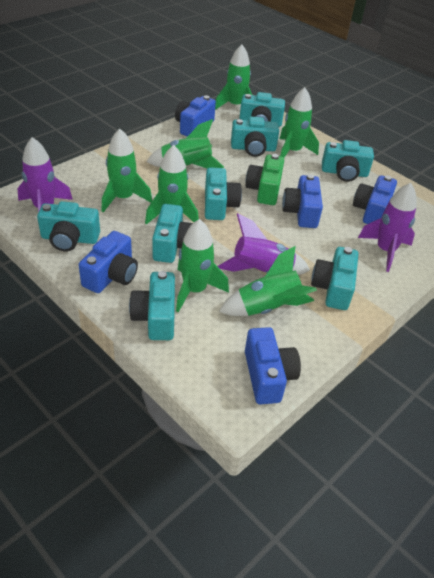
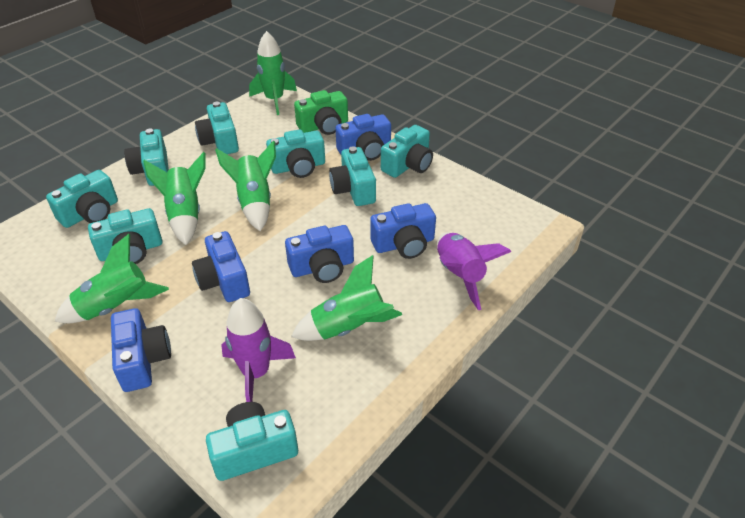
green rocket: [101,129,152,212] [145,145,199,225] [146,119,224,168] [176,219,229,313] [215,44,252,110] [219,246,317,316] [280,87,319,158] = 7 -> [55,234,169,323] [143,152,205,245] [215,140,276,231] [249,31,297,115] [291,255,402,341] = 5
purple rocket: [17,137,73,212] [217,213,310,275] [358,183,417,272] = 3 -> [221,298,296,402] [437,232,511,310] = 2

